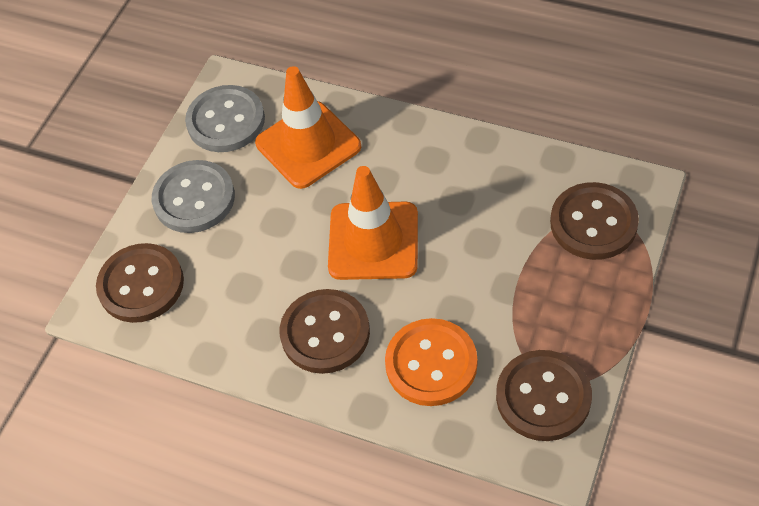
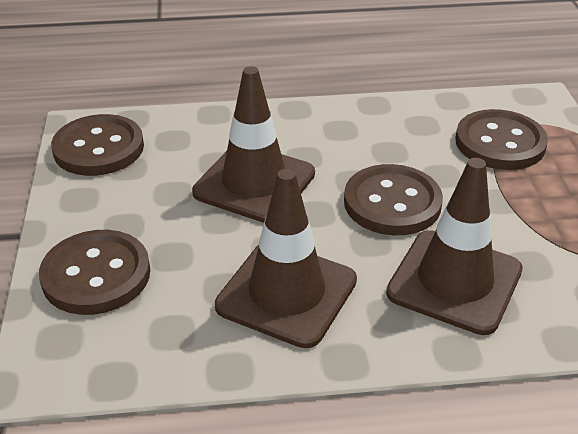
brown traffic cone: none = 0 -> [192,66,315,223] [215,169,357,348] [386,158,523,335] = 3
grey button: [152,160,235,233] [185,85,265,152] = 2 -> none = 0
orange button: [385,318,477,406] = 1 -> none = 0
orange traffic cone: [255,66,361,189] [328,166,418,280] = 2 -> none = 0

